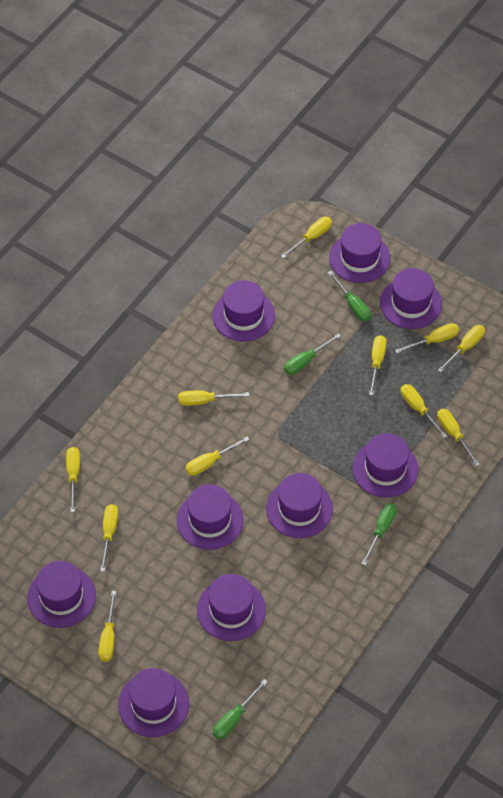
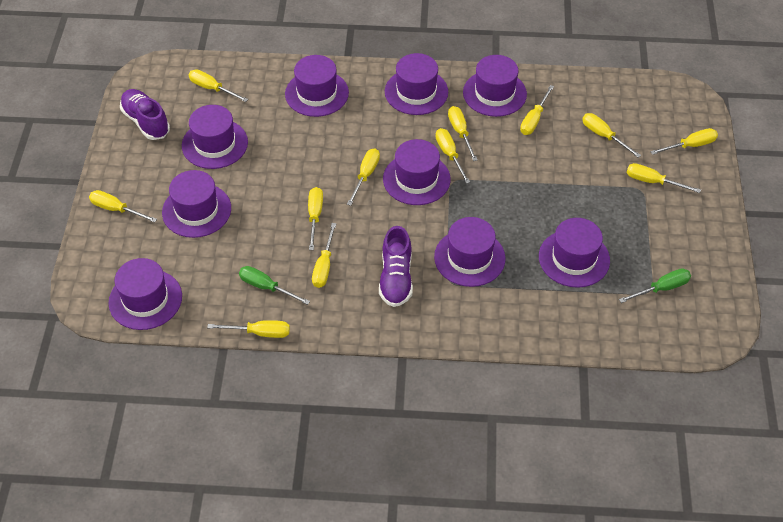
green screwdriver: [213,679,268,739] [284,333,341,375] [328,271,371,321] [362,503,397,566] = 4 -> [239,266,310,305] [619,268,691,303] = 2
purple shoe: none = 0 -> [120,89,170,140] [379,226,413,307] = 2
yellow screwdriver: [66,447,80,512] [98,591,116,662] [100,504,118,572] [178,390,249,406] [185,436,250,476] [281,217,332,258] [369,335,387,396] [395,323,459,353] [400,384,447,438] [437,409,480,466] [438,325,485,373] = 11 -> [89,190,157,223] [189,69,248,102] [207,320,290,338] [308,187,323,250] [312,223,336,288] [347,148,380,206] [435,128,470,184] [448,106,477,161] [520,85,554,135] [582,113,641,158] [627,163,701,193] [650,128,718,155] = 12

